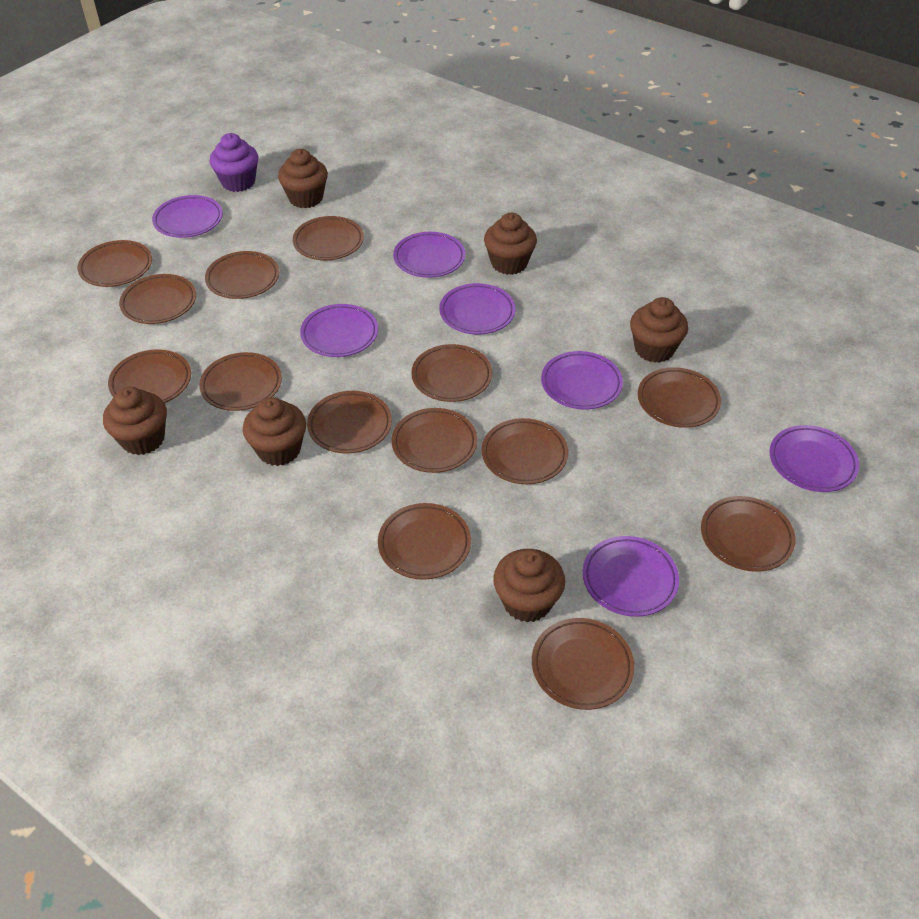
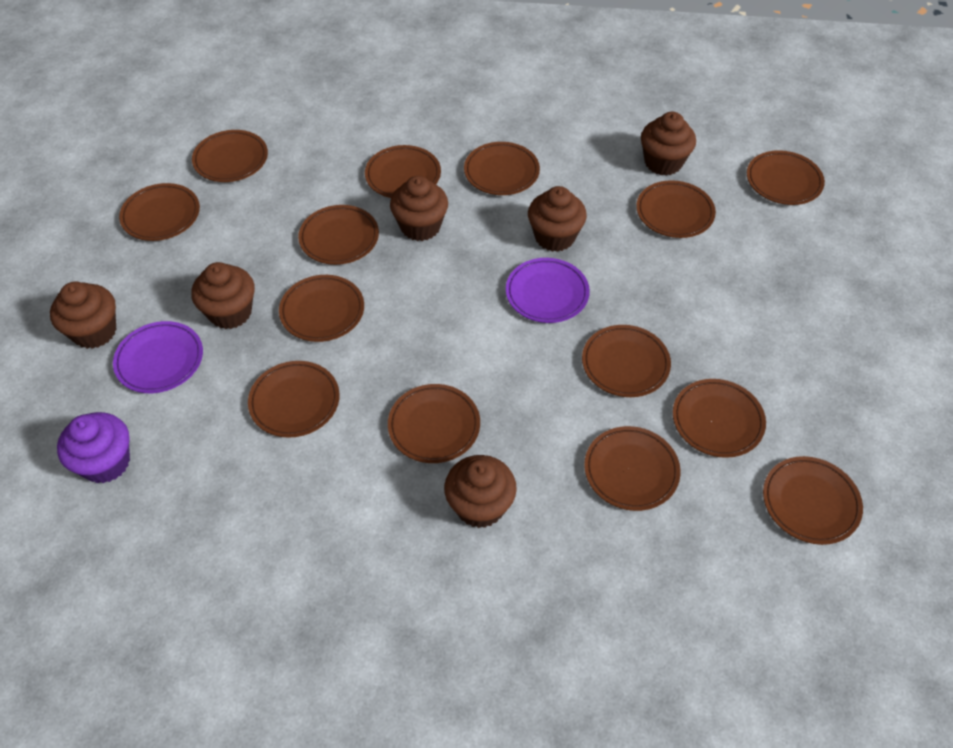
purple plate: [152,195,223,238] [300,304,378,357] [393,232,465,278] [439,283,516,334] [541,351,623,409] [583,536,679,617] [769,425,859,492] = 7 -> [113,321,203,393] [506,258,590,323] = 2

